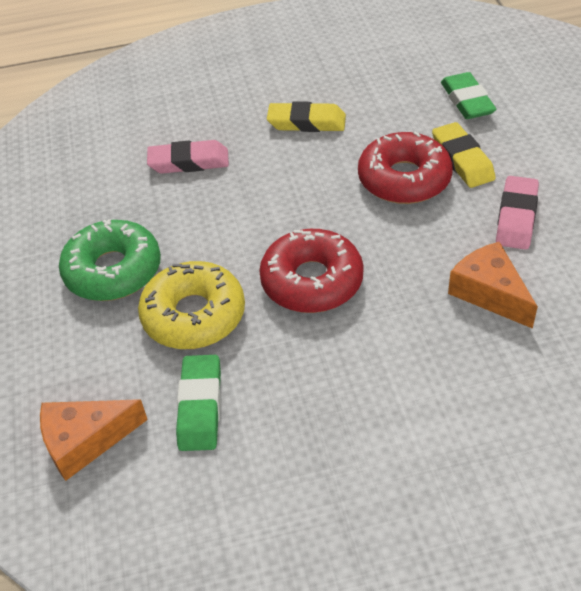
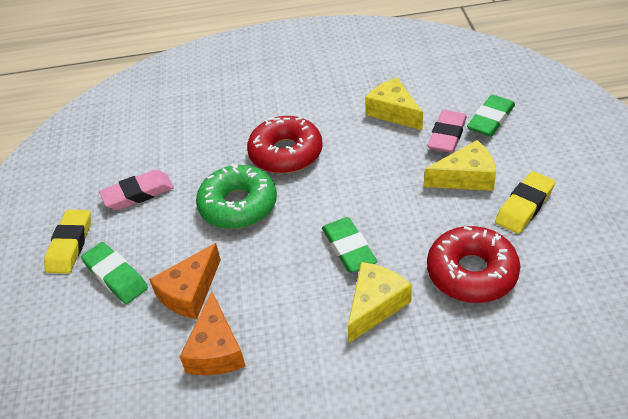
green eraser: [176,355,221,451] [441,72,496,119] = 2 -> [81,242,148,304] [322,217,377,273] [467,95,515,137] = 3
yellow cheese: none = 0 -> [348,262,412,343] [365,78,423,130] [424,140,496,191] = 3
yellow donut: [138,261,245,349] = 1 -> none = 0

